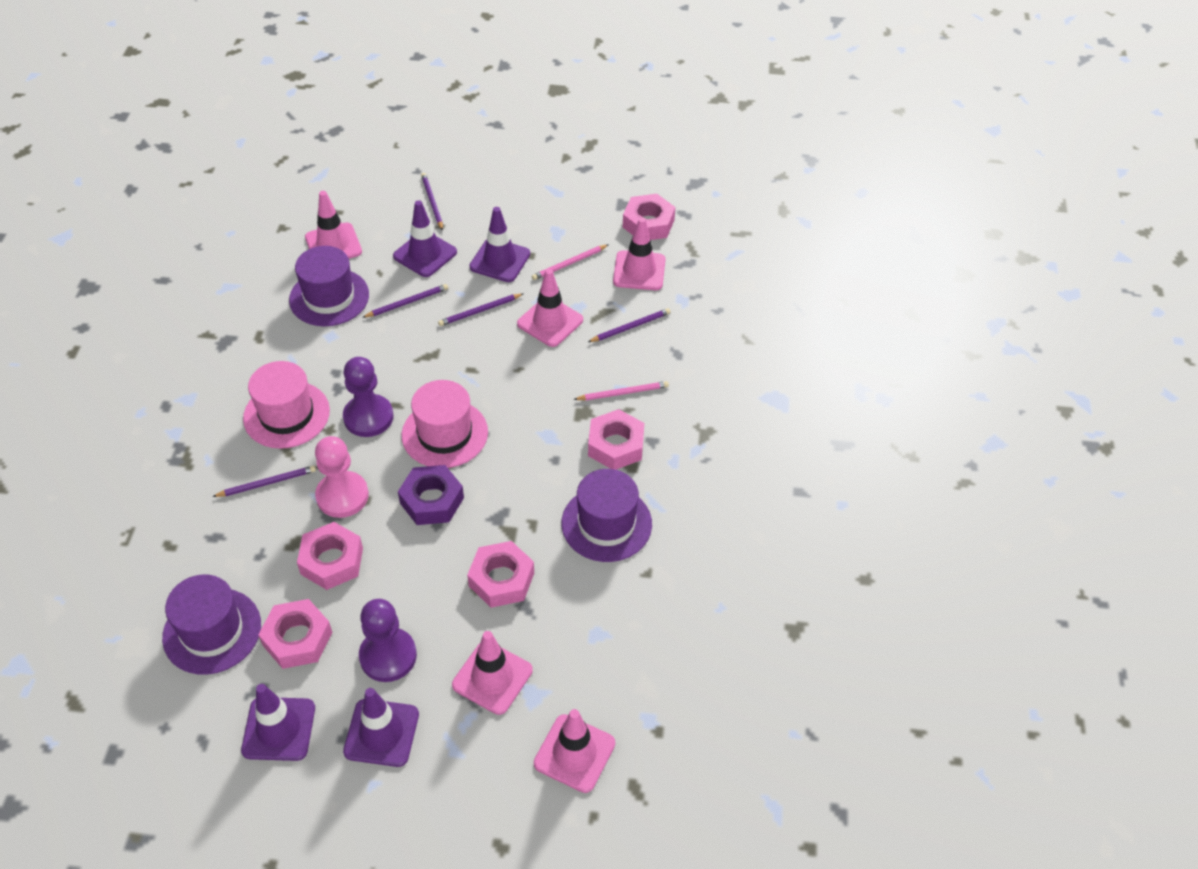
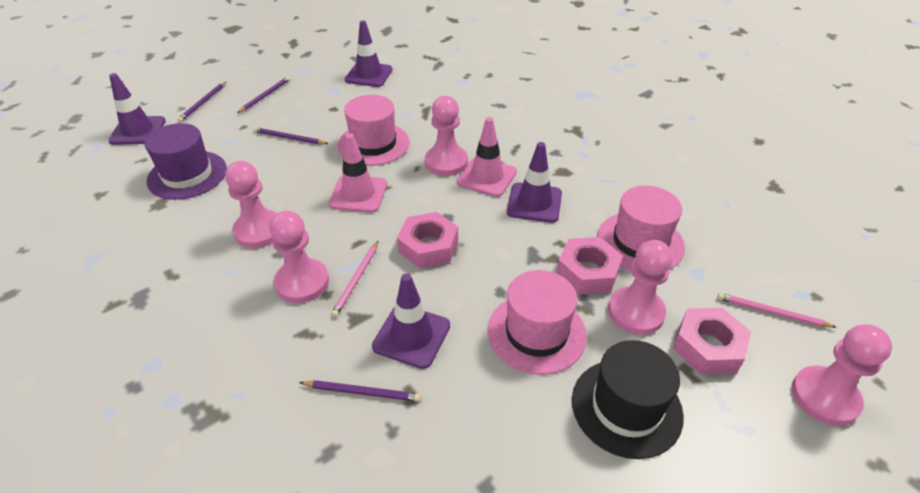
black hat: none = 0 -> [572,340,684,459] = 1
pink hat: [243,361,330,449] [402,380,488,468] = 2 -> [337,95,410,166] [488,270,587,375] [597,185,685,271] = 3
pink nut: [258,599,332,669] [297,522,363,590] [467,541,534,608] [588,409,644,470] [623,194,675,240] = 5 -> [397,212,458,269] [557,237,623,294] [673,308,751,374] = 3
pink pawn: [315,436,369,518] = 1 -> [225,161,277,248] [269,211,329,303] [425,96,468,176] [608,240,673,335] [792,324,892,426] = 5
pink traffic cone: [305,191,362,259] [452,631,533,715] [517,269,583,347] [534,709,615,793] [613,217,665,290] = 5 -> [328,133,387,213] [457,117,517,197] = 2
purple hat: [162,574,261,675] [289,246,369,326] [561,469,652,562] = 3 -> [145,123,227,200] = 1
purple nut: [398,465,464,525] = 1 -> none = 0
purple pawn: [343,357,393,437] [359,599,417,682] = 2 -> none = 0
purple pencil: [212,466,316,497] [362,284,448,318] [421,173,443,231] [438,294,523,326] [588,308,671,342] = 5 -> [177,82,226,122] [237,76,290,113] [253,127,328,144] [299,380,421,402] = 4

